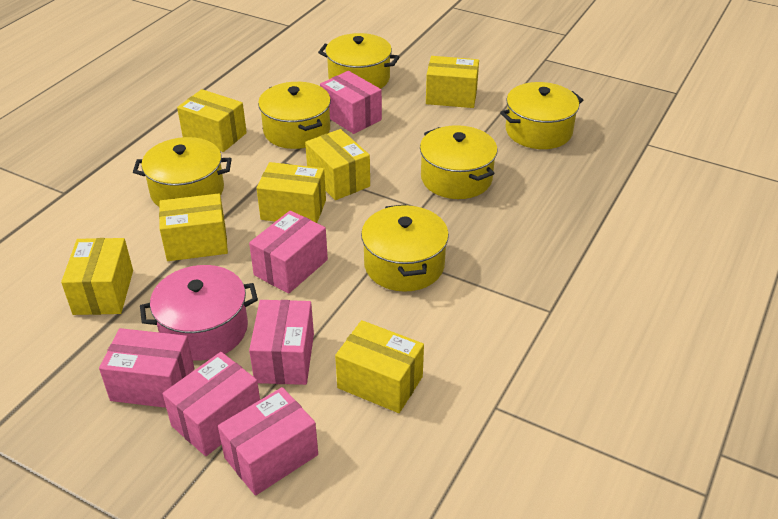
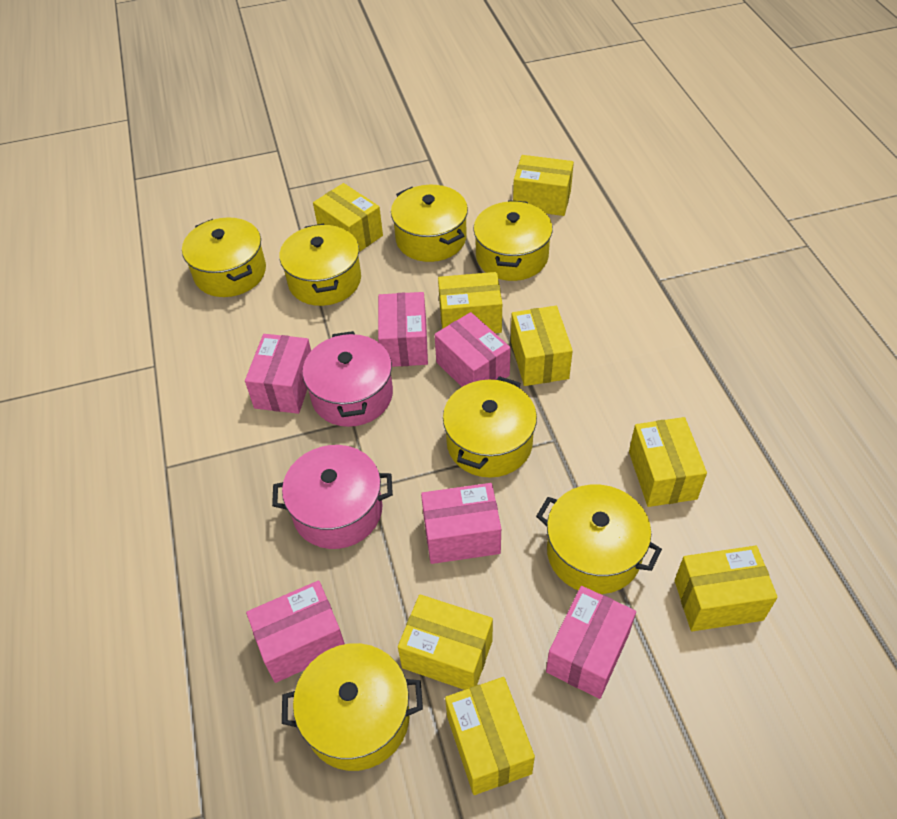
pink pot: [140,265,258,361] = 1 -> [272,445,393,549] [303,331,393,427] = 2
yellow box: [61,238,133,315] [159,193,228,261] [177,89,247,152] [257,162,326,223] [305,129,370,200] [335,320,424,413] [426,56,479,108] = 7 -> [313,183,383,252] [398,595,493,690] [438,272,502,333] [445,677,535,795] [511,306,573,386] [513,155,574,216] [629,417,707,507] [675,546,778,631] = 8
yellow pot: [133,137,232,207] [258,82,331,149] [318,33,399,89] [361,204,449,292] [420,125,497,199] [500,82,583,149] = 6 -> [182,218,266,297] [279,223,361,306] [282,643,423,771] [391,185,468,262] [443,376,537,478] [473,200,553,281] [536,484,662,594] = 7

